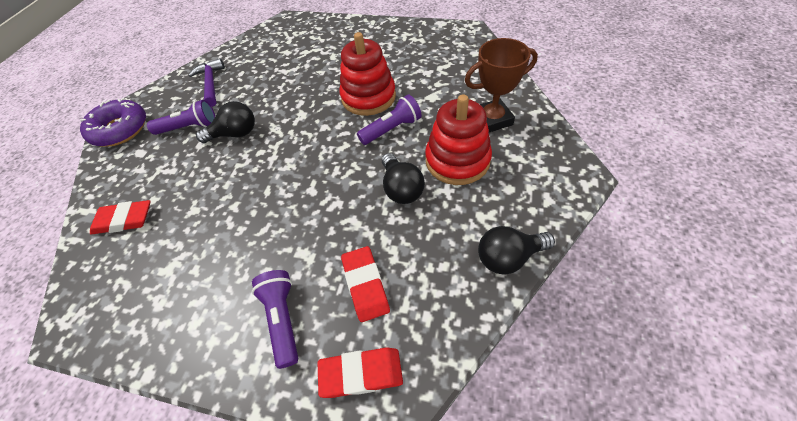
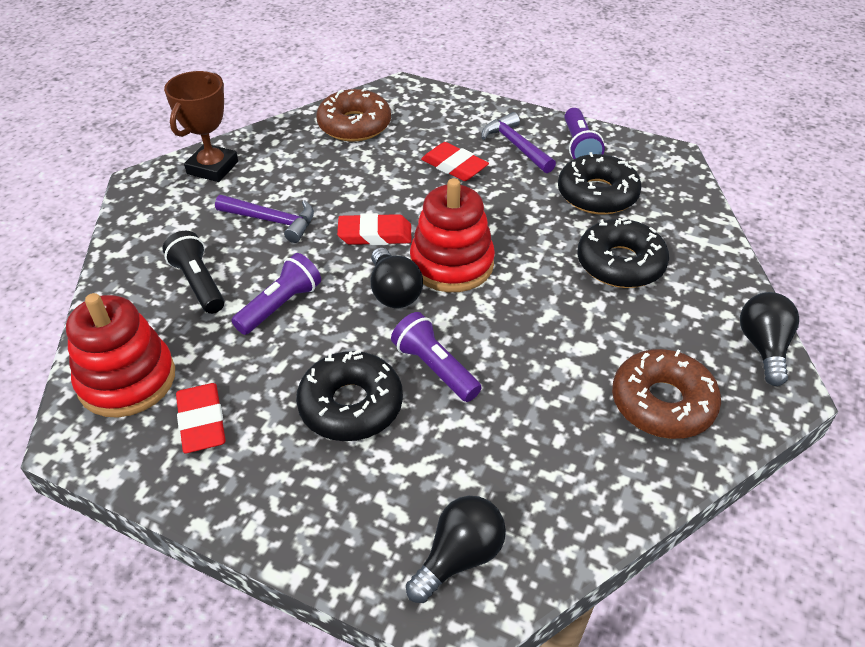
black donut: none = 0 -> [296,349,403,441] [558,152,642,215] [577,217,669,288] = 3
black flashlight: none = 0 -> [162,231,224,314] = 1
brown donut: none = 0 -> [316,88,391,142] [612,349,721,439] = 2
purple donut: [80,98,146,147] = 1 -> none = 0
purple hammer: [188,58,225,107] = 1 -> [215,195,314,243] [482,112,556,173] = 2

